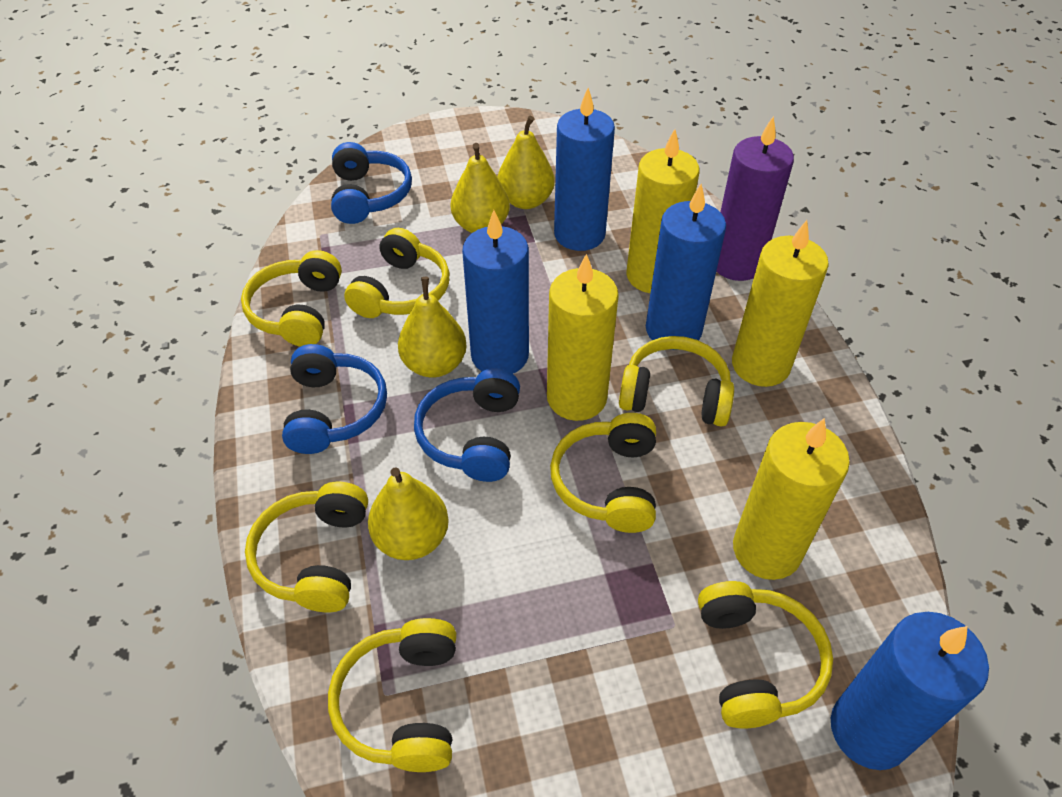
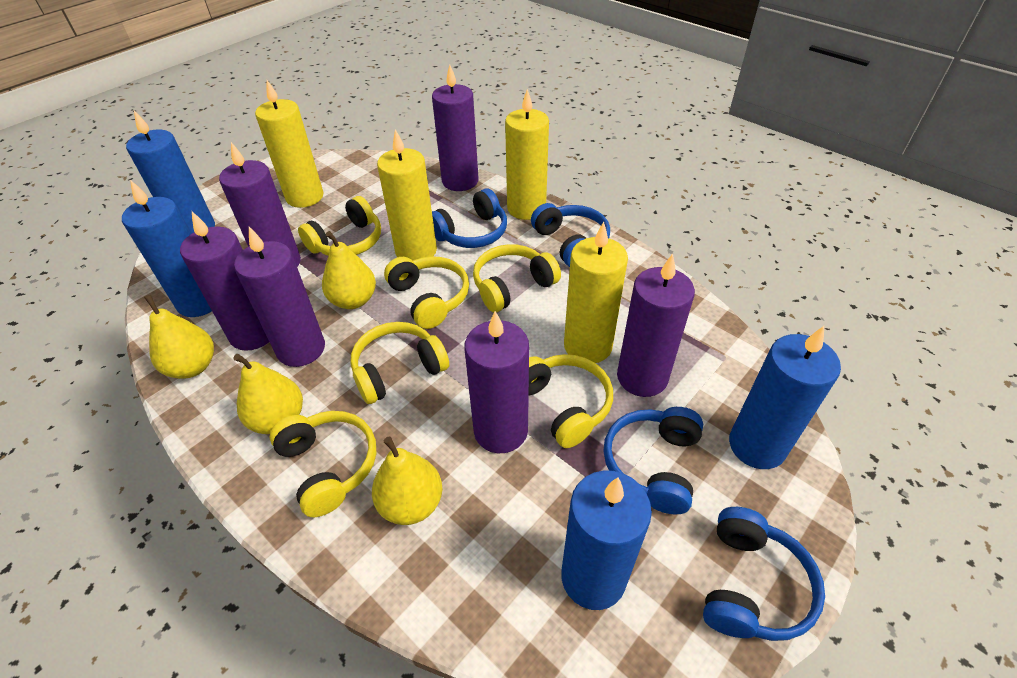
blue headphones: [282,344,387,454] [331,142,412,224] [414,368,520,482] = 3 -> [432,188,507,248] [531,203,610,267] [603,407,703,514] [703,507,825,641] = 4
purple candle: [716,116,794,281] = 1 -> [180,211,269,351] [219,142,301,267] [234,227,325,367] [432,64,478,191] [464,311,529,453] [617,253,695,397] = 6
yellow headphones: [241,250,342,346] [245,482,368,612] [328,618,456,772] [344,228,450,318] [550,413,656,533] [619,336,734,427] [698,581,833,729] = 7 -> [270,411,377,517] [298,196,381,256] [350,322,449,404] [384,256,469,329] [473,244,561,312] [529,354,613,448] = 6

